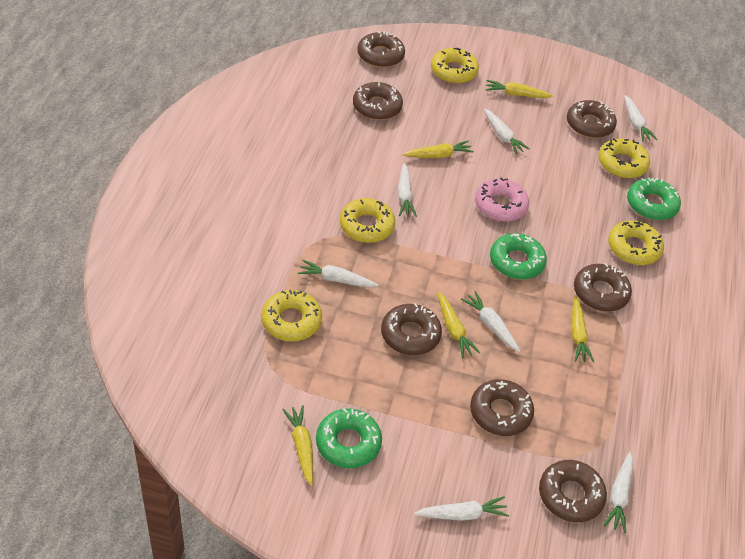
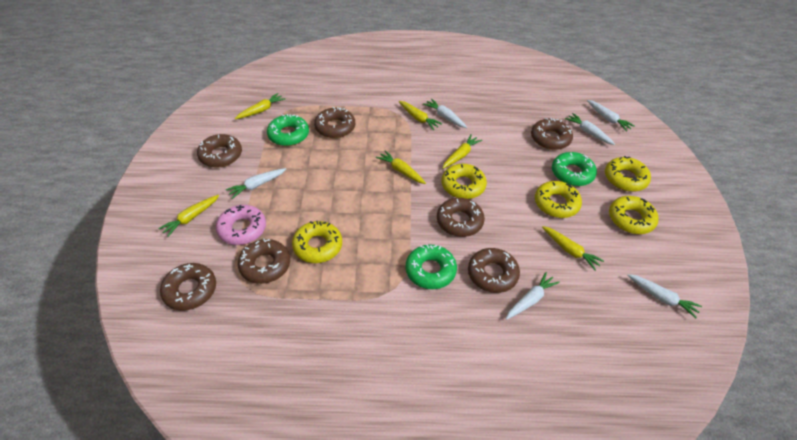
white carrot: [298,260,378,287] [398,163,417,217] [414,496,509,521] [461,291,520,352] [483,108,530,155] [604,452,633,533] [624,95,658,142] = 7 -> [226,168,286,199] [423,99,467,128] [506,272,560,320] [565,113,615,145] [587,100,634,132] [627,274,702,318] = 6
yellow carrot: [282,405,313,486] [403,140,474,158] [438,292,480,358] [486,80,553,98] [571,296,594,363] = 5 -> [158,195,219,237] [235,93,285,119] [376,150,426,184] [398,101,442,130] [442,135,482,169] [542,226,604,271] = 6

